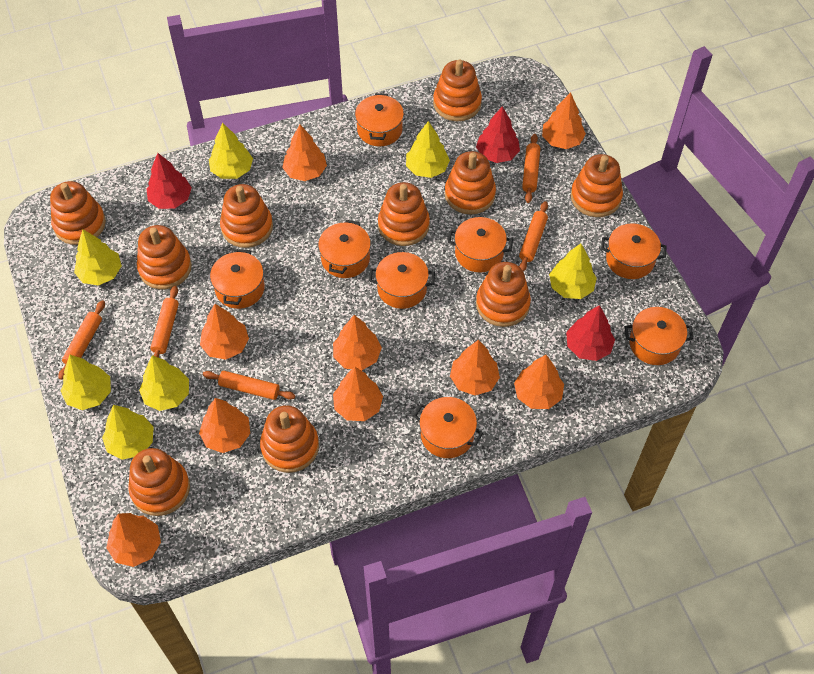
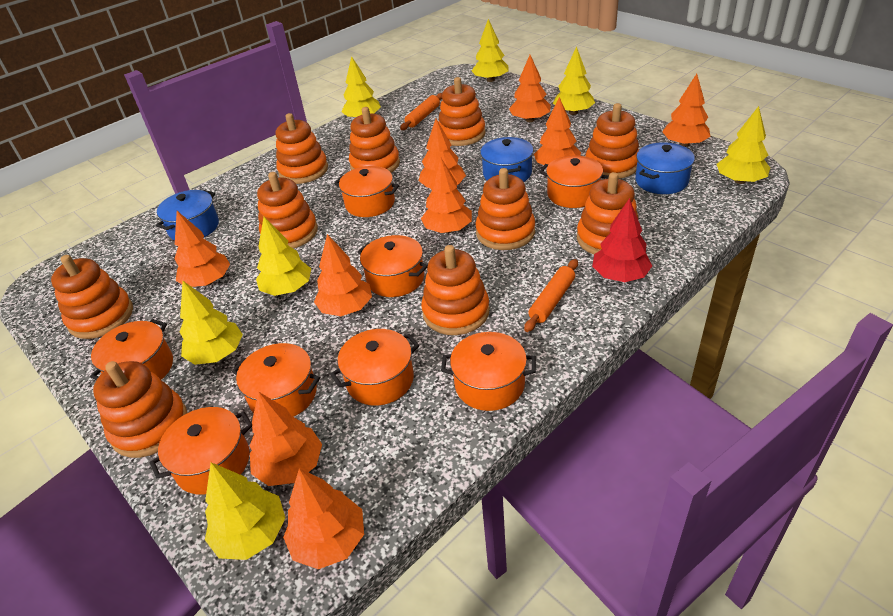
blue pot: none = 0 -> [156,190,219,240] [480,137,534,182] [635,142,695,194] = 3
orange rolling pin: [59,300,105,380] [150,286,179,358] [203,371,295,400] [519,201,548,272] [522,134,540,203] = 5 -> [400,93,442,130] [524,259,578,332] = 2
red tree: [147,153,192,209] [476,106,520,163] [566,305,615,361] = 3 -> [592,198,652,282] = 1

